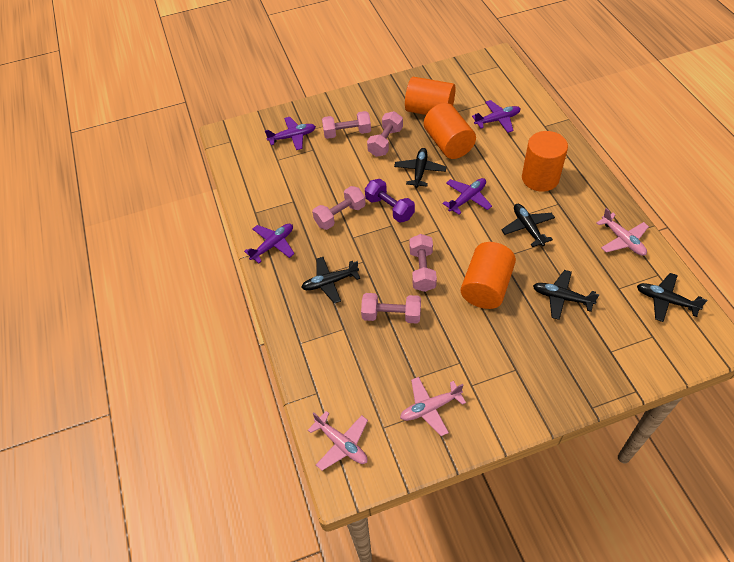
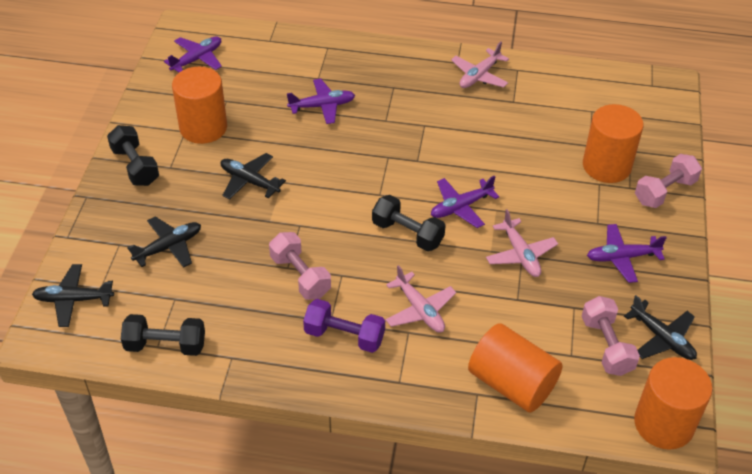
black dumbbell: none = 0 -> [107,125,159,186] [121,314,205,356] [372,195,446,251] = 3
black plane: [301,257,360,303] [394,148,447,188] [501,204,555,247] [533,270,599,320] [637,273,707,322] = 5 -> [32,264,114,327] [127,217,201,268] [221,153,286,200] [624,295,697,360] = 4
pink dumbbell: [312,186,366,230] [322,111,371,139] [361,293,421,324] [367,111,403,157] [409,234,437,292] = 5 -> [269,232,331,300] [582,296,640,376] [635,154,702,208] = 3

